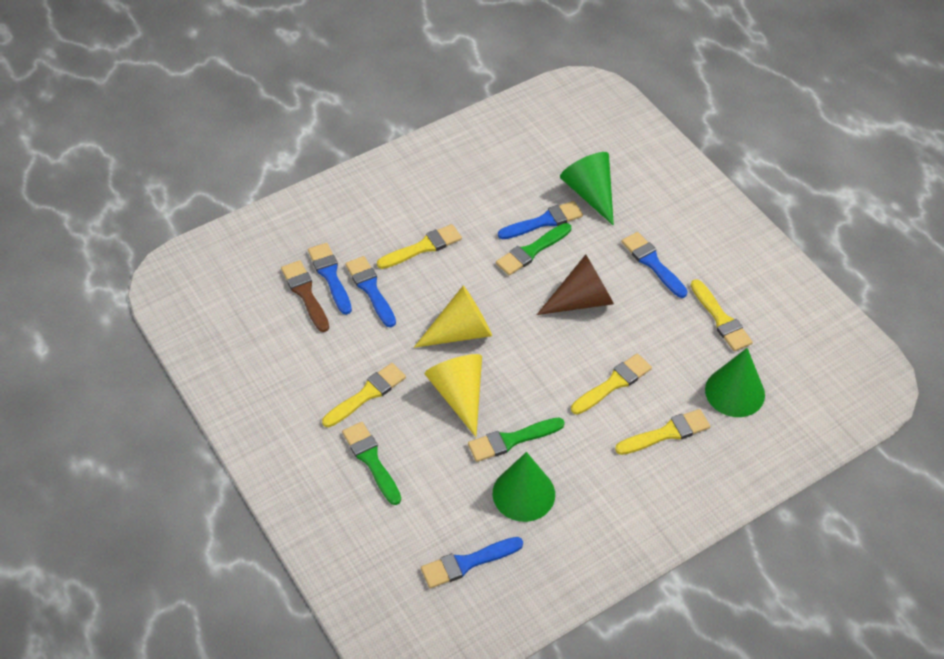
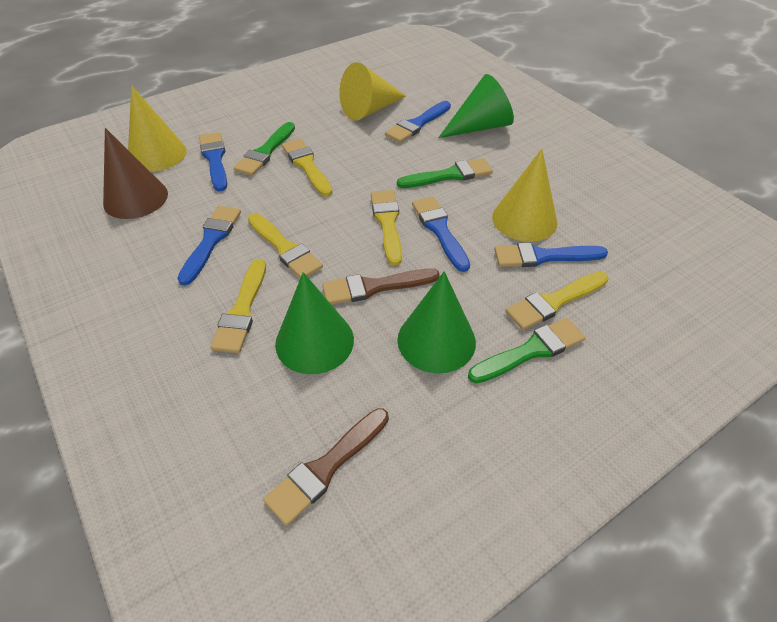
brown brush: [281,260,329,332] = 1 -> [263,408,389,526] [322,269,440,305] = 2
yellow cone: [414,286,492,348] [425,354,482,437] = 2 -> [128,85,187,172] [339,62,406,121] [492,149,558,242] = 3

